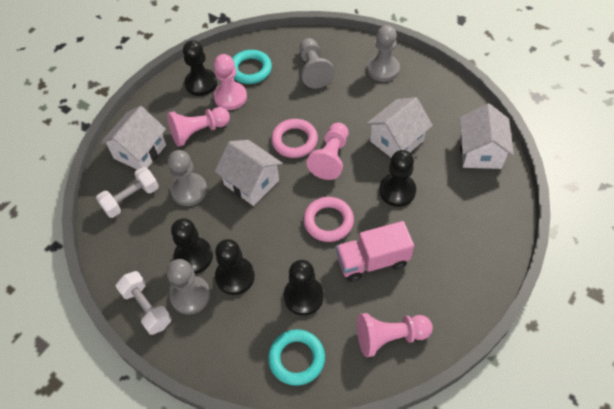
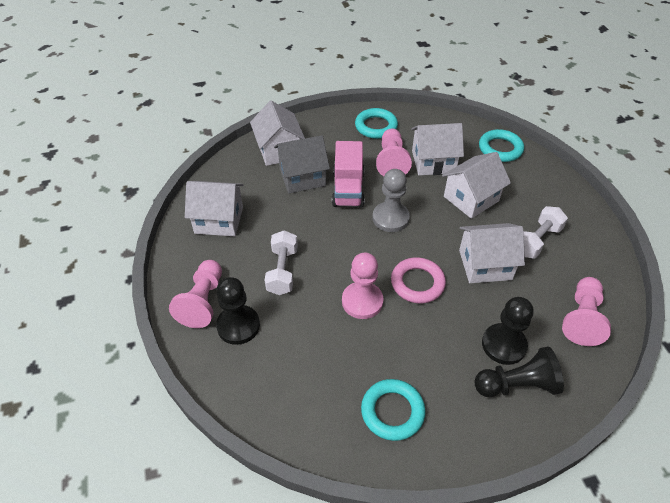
black pawn: [171,218,213,274] [183,40,217,96] [215,239,255,295] [283,260,324,316] [379,150,416,207] = 5 -> [216,277,260,345] [474,346,564,397] [482,297,534,365] = 3
grey house: none = 0 -> [274,135,330,194] = 1
grey pawn: [167,259,210,314] [168,150,207,206] [299,38,335,88] [367,25,400,82] = 4 -> [373,169,410,232] = 1
pink ring: [271,119,318,158] [303,197,354,242] = 2 -> [391,257,446,303] = 1
turquoise ring: [232,50,272,84] [268,329,325,386] = 2 -> [355,108,398,139] [361,379,426,441] [479,129,524,162] = 3
white house: [100,106,166,170] [215,140,283,206] [366,97,433,157] [460,104,514,169] = 4 -> [185,181,243,236] [250,101,305,166] [411,123,464,175] [442,152,511,219] [459,223,525,283] = 5

